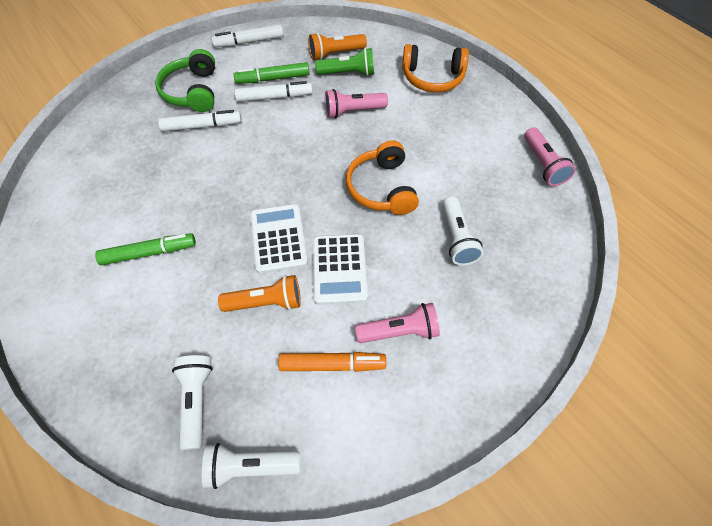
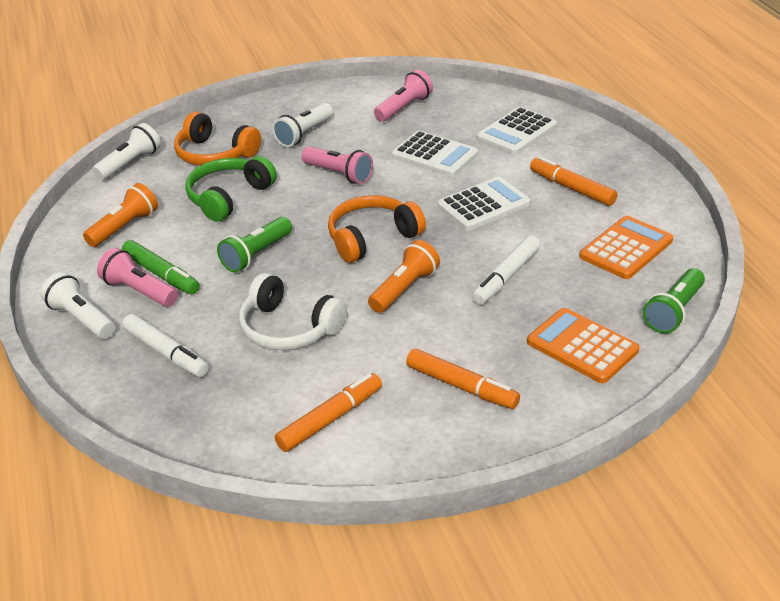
green flashlight: [315,48,374,76] = 1 -> [217,217,292,273] [643,268,705,334] = 2
green marker: [95,233,196,265] [234,62,310,84] = 2 -> [122,240,200,295] = 1
orange calculator: none = 0 -> [527,308,639,383] [580,216,673,279] = 2
orange marker: [278,352,386,372] = 1 -> [275,373,382,452] [406,349,520,409] [530,156,617,206] = 3
white calculator: [250,204,308,274] [313,234,368,305] = 2 -> [392,131,478,177] [438,177,531,231] [477,107,557,155] = 3
white headphones: none = 0 -> [239,273,347,350] = 1
white marker: [158,110,242,132] [212,25,284,48] [234,81,313,102] = 3 -> [122,314,209,377] [472,235,540,305] = 2

